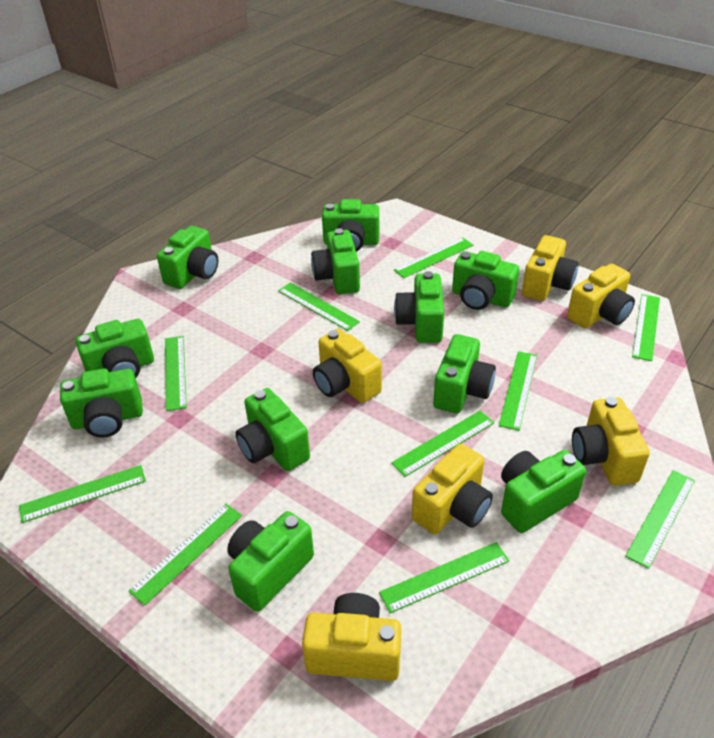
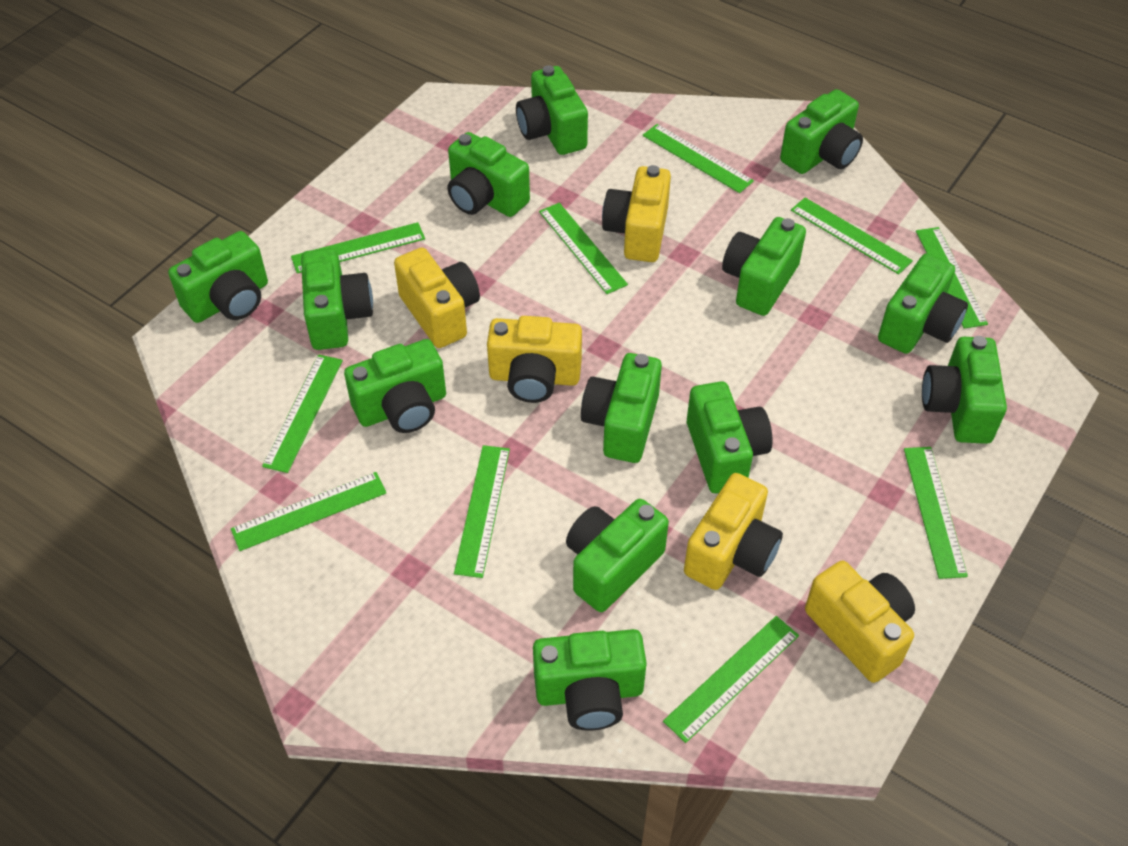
green camera: [60,368,143,438] [75,319,154,378] [157,226,218,289] [227,511,314,612] [236,388,310,471] [311,228,360,294] [322,199,379,252] [394,271,444,343] [433,334,496,413] [452,251,519,310] [501,450,586,533] = 11 -> [168,231,268,323] [301,248,373,350] [344,339,446,433] [447,132,530,217] [516,65,588,155] [533,629,647,731] [566,499,669,612] [581,353,662,463] [687,381,772,493] [722,217,806,316] [780,89,863,174] [878,253,968,354] [922,336,1007,444] = 13
yellow camera: [302,593,401,681] [313,329,382,403] [412,444,493,534] [522,235,579,301] [567,263,635,328] [572,397,650,486] = 6 -> [394,248,480,348] [487,316,582,403] [602,165,671,262] [684,473,783,590] [805,561,915,683] = 5

